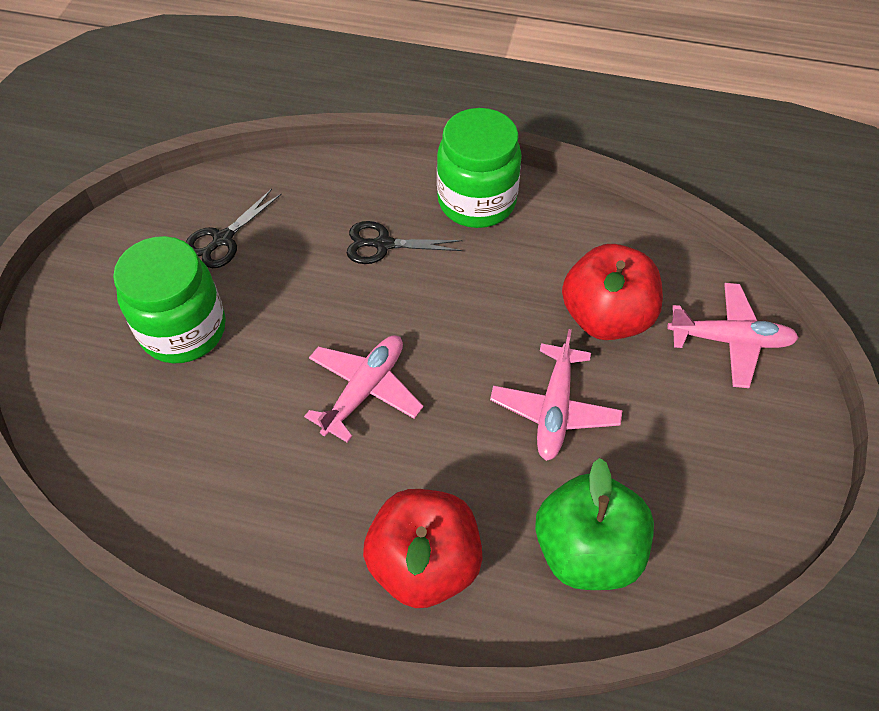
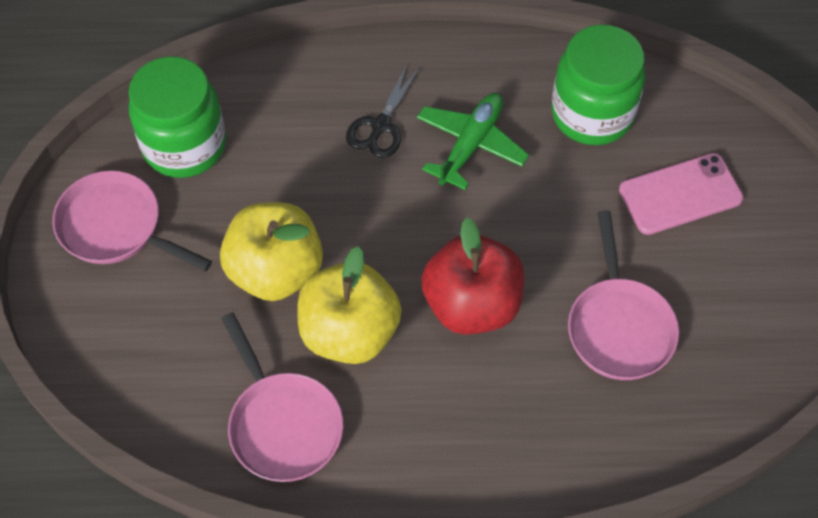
black scissors: [186,189,282,268] [347,221,462,264] = 2 -> [346,64,420,158] = 1
green apple: [535,458,654,590] = 1 -> none = 0
green plane: none = 0 -> [417,93,529,190] = 1
pink pan: none = 0 -> [52,170,212,271] [221,312,343,482] [568,210,679,380] = 3
pink phone: none = 0 -> [619,153,744,235] = 1
pink plane: [304,335,423,443] [490,329,623,461] [667,283,799,388] = 3 -> none = 0
red apple: [363,489,483,608] [562,244,663,340] = 2 -> [421,218,524,335] = 1
yellow apple: none = 0 -> [220,202,323,301] [298,246,402,364] = 2

